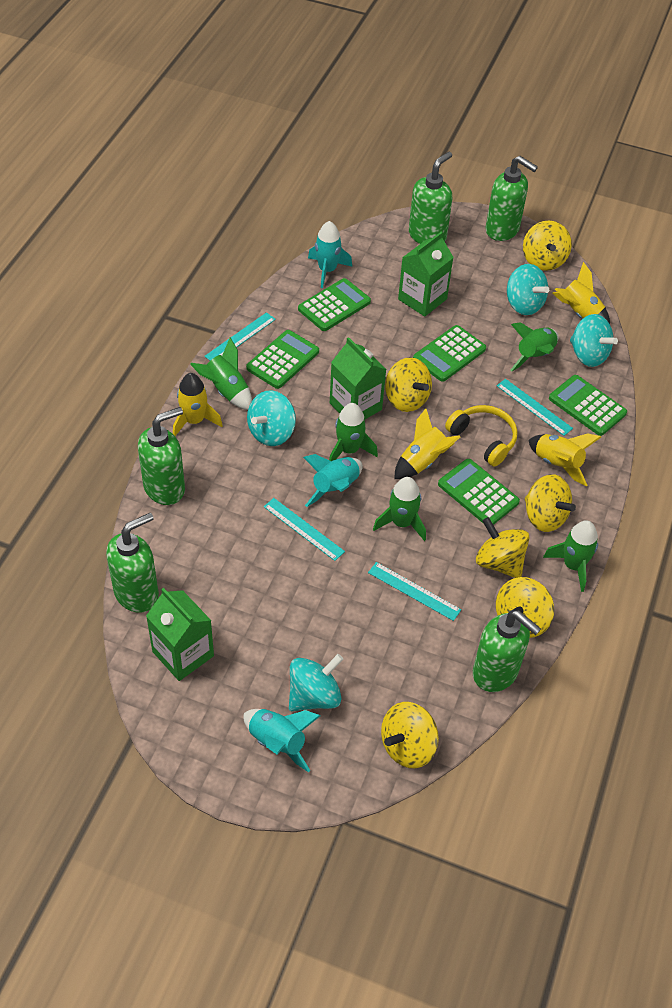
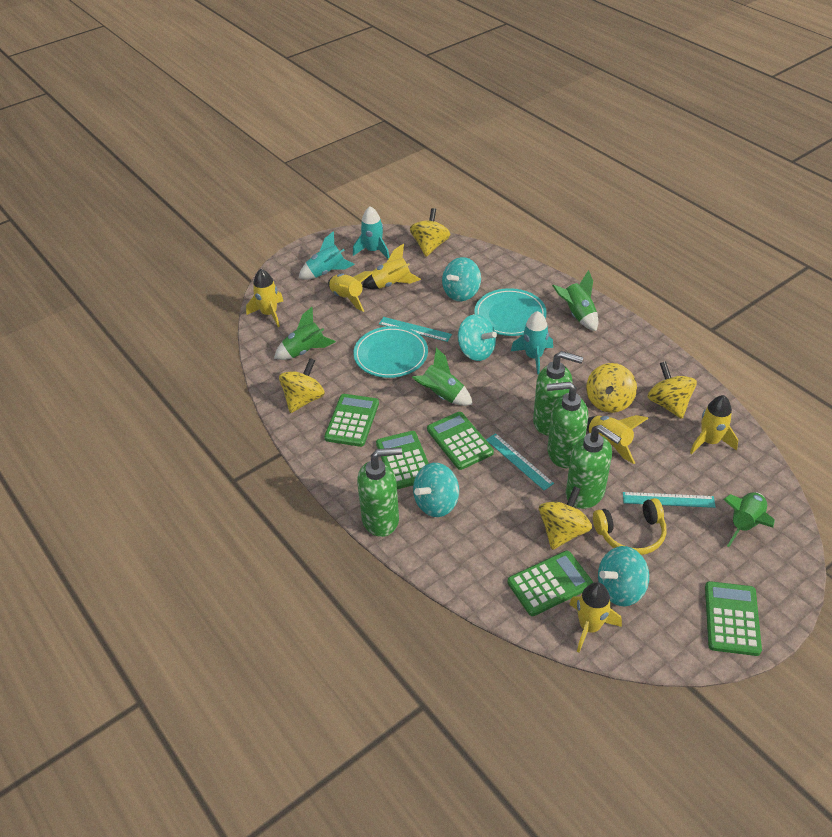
green carton: [146,588,214,681] [330,337,386,419] [398,232,454,317] = 3 -> none = 0
green rocket: [190,337,252,410] [329,403,378,461] [373,477,426,541] [510,322,559,371] [543,520,598,592] = 5 -> [274,307,336,360] [412,347,473,406] [552,270,598,331] [723,492,775,547] = 4
green soap dispenser: [106,513,159,613] [138,407,185,505] [409,151,453,244] [473,610,541,692] [486,156,538,241] = 5 -> [357,447,402,537] [533,351,583,436] [547,382,588,468] [566,425,622,509] = 4
turquoise plate: none = 0 -> [353,326,428,378] [474,288,547,336] = 2
turquoise ruler: [205,312,276,361] [264,498,345,561] [368,562,461,621] [497,379,573,436] = 4 -> [379,317,452,342] [486,433,554,490] [623,492,716,508] = 3
yellow rocket: [173,373,223,436] [394,408,460,479] [528,433,601,486] [552,262,610,324] = 4 -> [246,269,283,327] [328,271,373,312] [362,243,421,289] [569,582,622,652] [587,415,649,464] [690,395,738,454] = 6
yellow spinning top: [381,702,439,768] [385,357,432,412] [476,517,530,578] [496,577,554,638] [523,221,572,271] [525,474,576,532] = 6 -> [279,358,325,413] [410,208,450,257] [539,486,592,550] [586,363,637,413] [647,361,697,419] = 5

